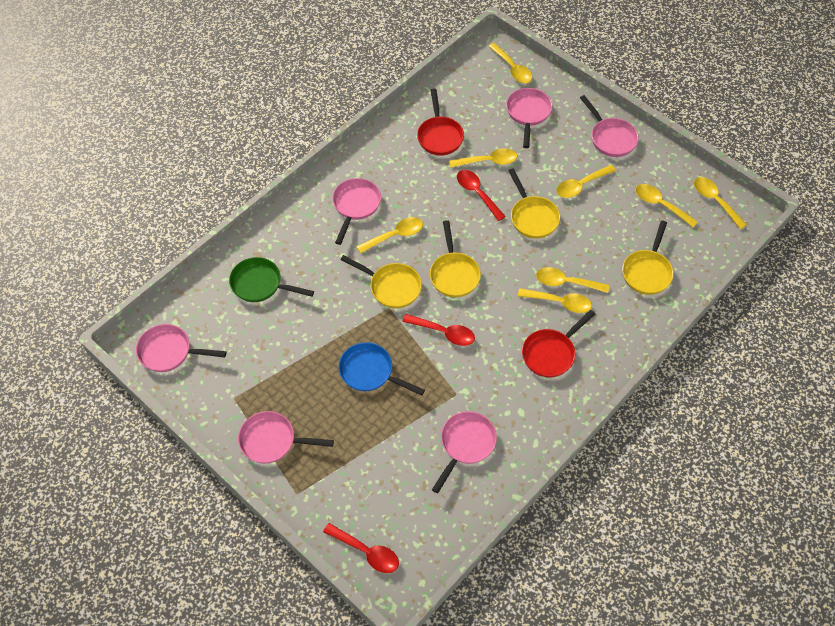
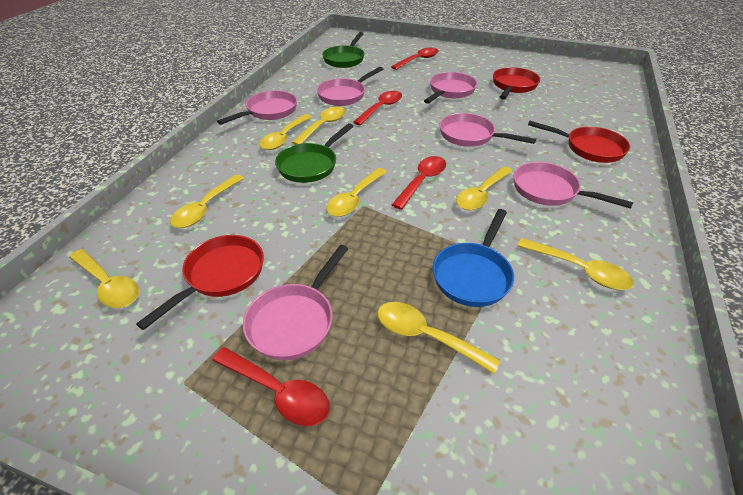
green pan: [229,257,314,302] = 1 -> [275,123,354,183] [322,32,365,68] = 2
red pan: [417,89,464,156] [522,310,595,378] = 2 -> [136,235,264,330] [493,67,540,99] [528,121,630,163] = 3
red spoon: [323,523,399,573] [402,314,475,346] [457,170,506,221] = 3 -> [212,347,330,426] [353,91,402,125] [391,48,439,70] [392,156,446,210] = 4
yellow pan: [340,255,422,309] [430,220,481,297] [508,168,560,239] [622,221,674,295] = 4 -> none = 0

